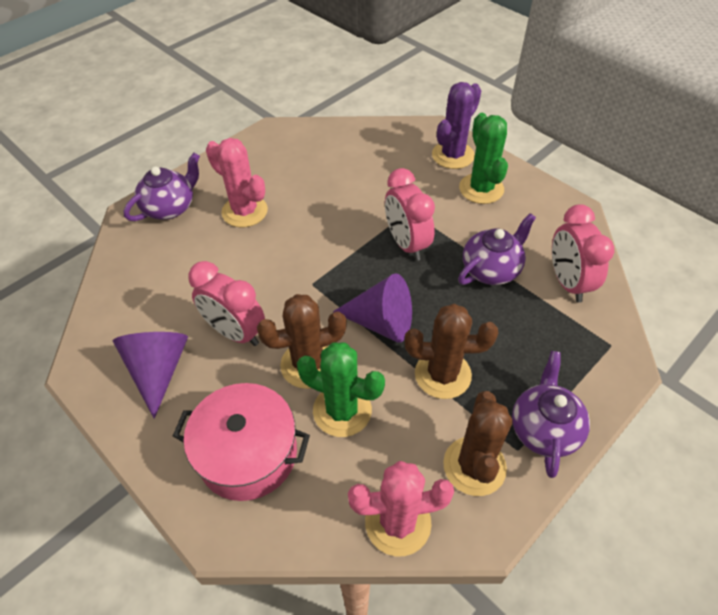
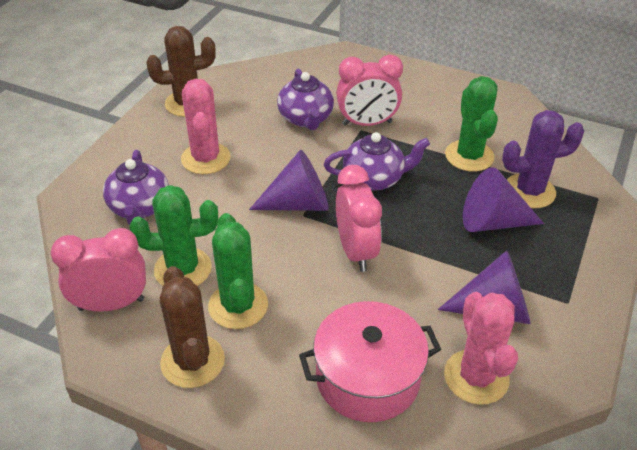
brown cactus: [257,294,347,389] [405,304,498,399] [443,391,513,496] = 3 -> [146,26,216,117] [160,266,225,388] = 2
green cactus: [297,343,385,437] [459,113,508,204] = 2 -> [130,185,218,286] [208,213,268,329] [445,76,498,172] = 3
purple cone: [113,332,188,419] [333,274,412,343] = 2 -> [249,150,329,211] [438,250,531,324] [463,167,544,232] = 3

